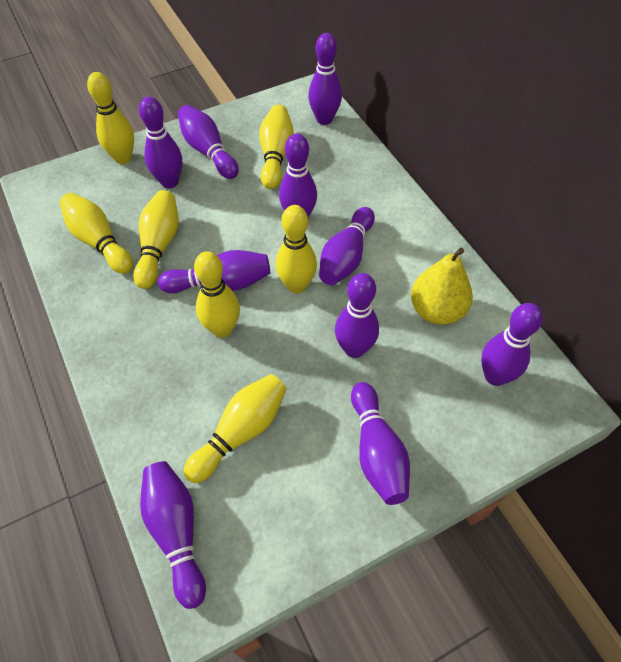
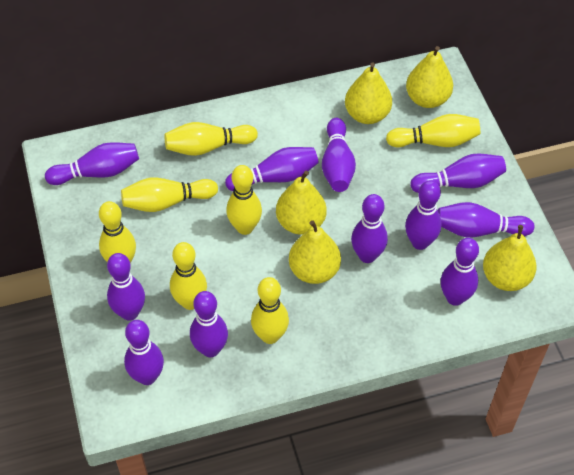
purple bowling pin: [139,97,182,188] [140,461,206,609] [158,250,270,293] [178,105,239,179] [279,133,317,218] [308,33,342,125] [319,207,375,285] [335,273,379,358] [351,382,410,505] [481,303,543,386] = 10 -> [45,142,139,185] [107,253,145,321] [124,320,164,385] [190,291,228,357] [225,147,319,191] [322,118,356,192] [351,194,388,263] [405,180,442,250] [410,153,506,193] [438,202,534,238] [441,238,479,306] = 11
yellow pear: [411,247,473,325] = 1 -> [276,171,327,235] [289,220,341,284] [345,62,392,124] [406,46,453,108] [483,225,537,291] = 5

